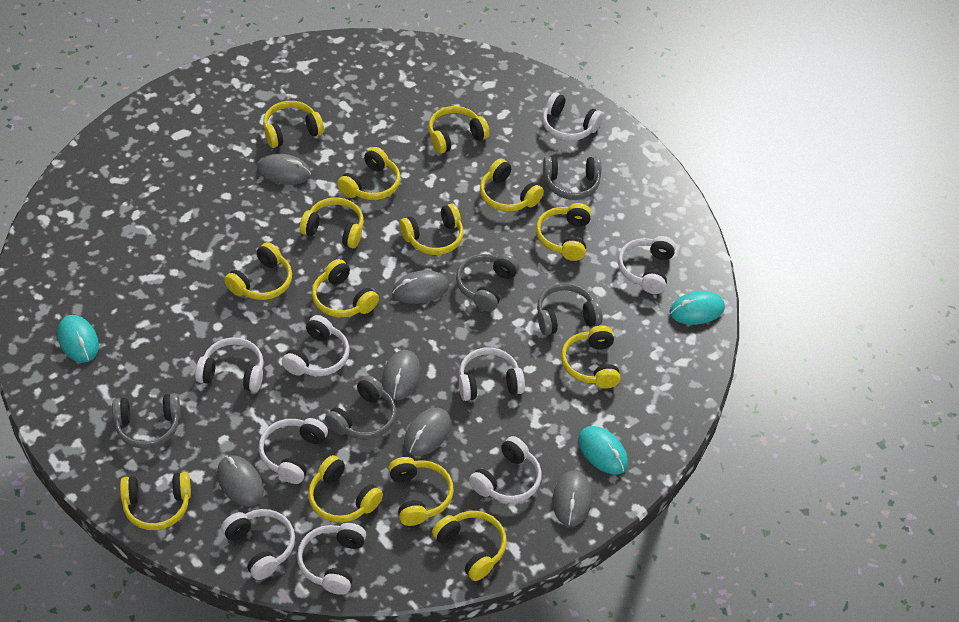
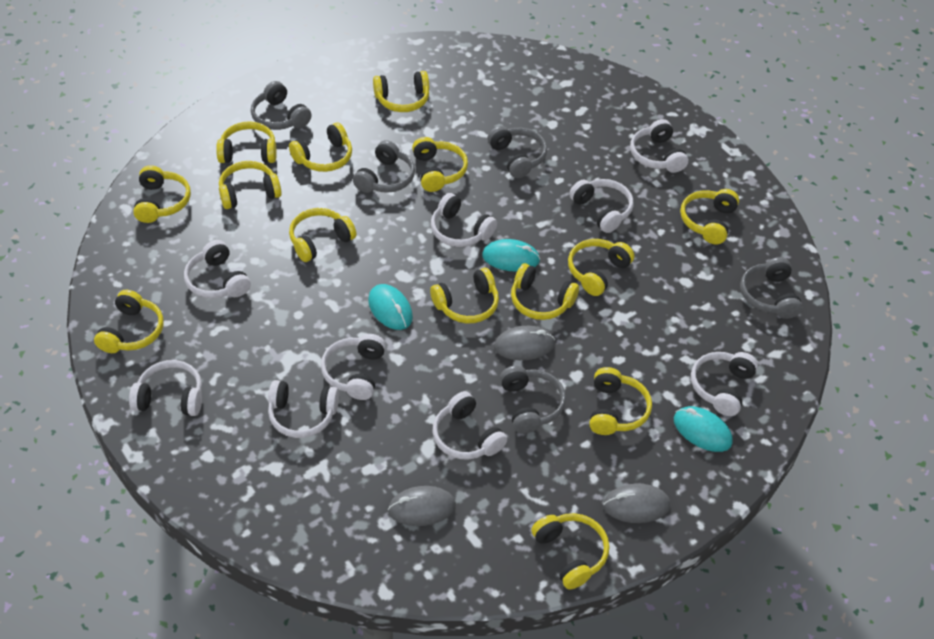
grey mouse: [217,455,264,507] [257,154,311,185] [382,350,421,400] [392,270,449,304] [404,408,451,456] [552,470,592,526] = 6 -> [388,486,456,526] [494,326,555,360] [603,484,670,523] = 3

